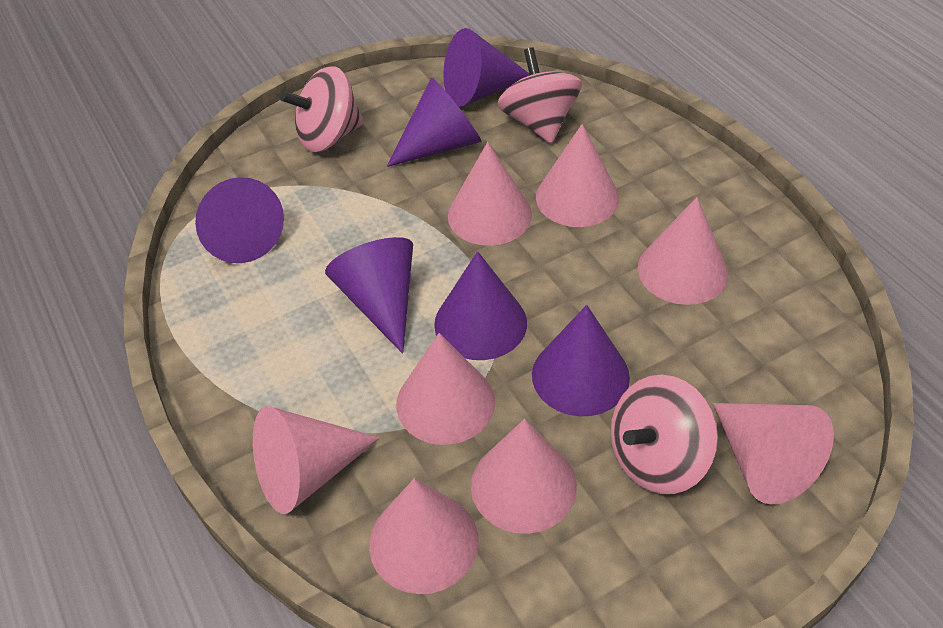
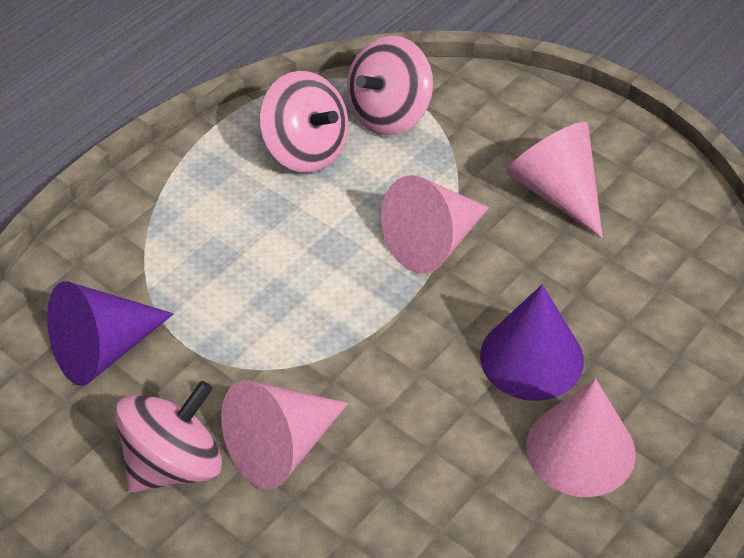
pink cone: [253,406,380,514] [369,478,479,594] [396,333,495,445] [448,142,532,246] [471,419,577,534] [536,124,619,227] [638,197,728,305] [713,403,834,505] = 8 -> [221,380,348,490] [381,175,489,274] [506,122,603,238] [526,379,636,497] = 4
purple cone: [195,177,284,263] [325,237,413,354] [387,78,482,167] [434,251,527,360] [443,28,530,107] [532,305,630,416] = 6 -> [47,281,174,386] [480,284,584,401] = 2

